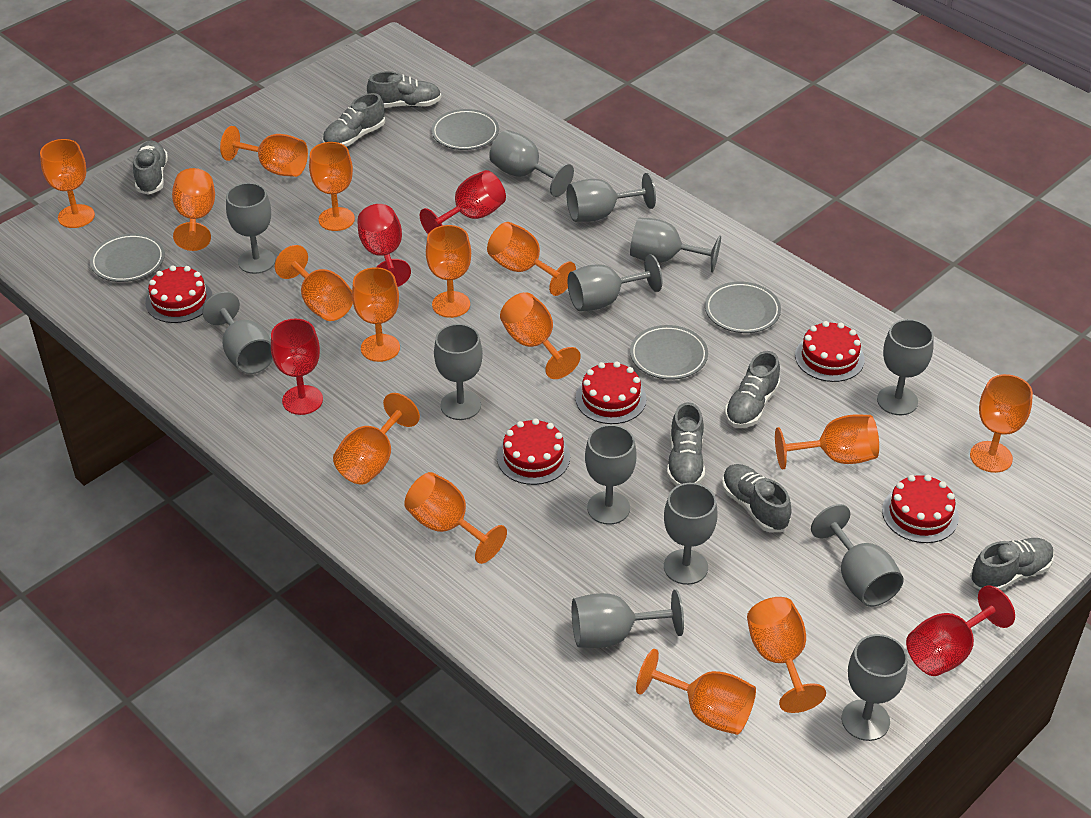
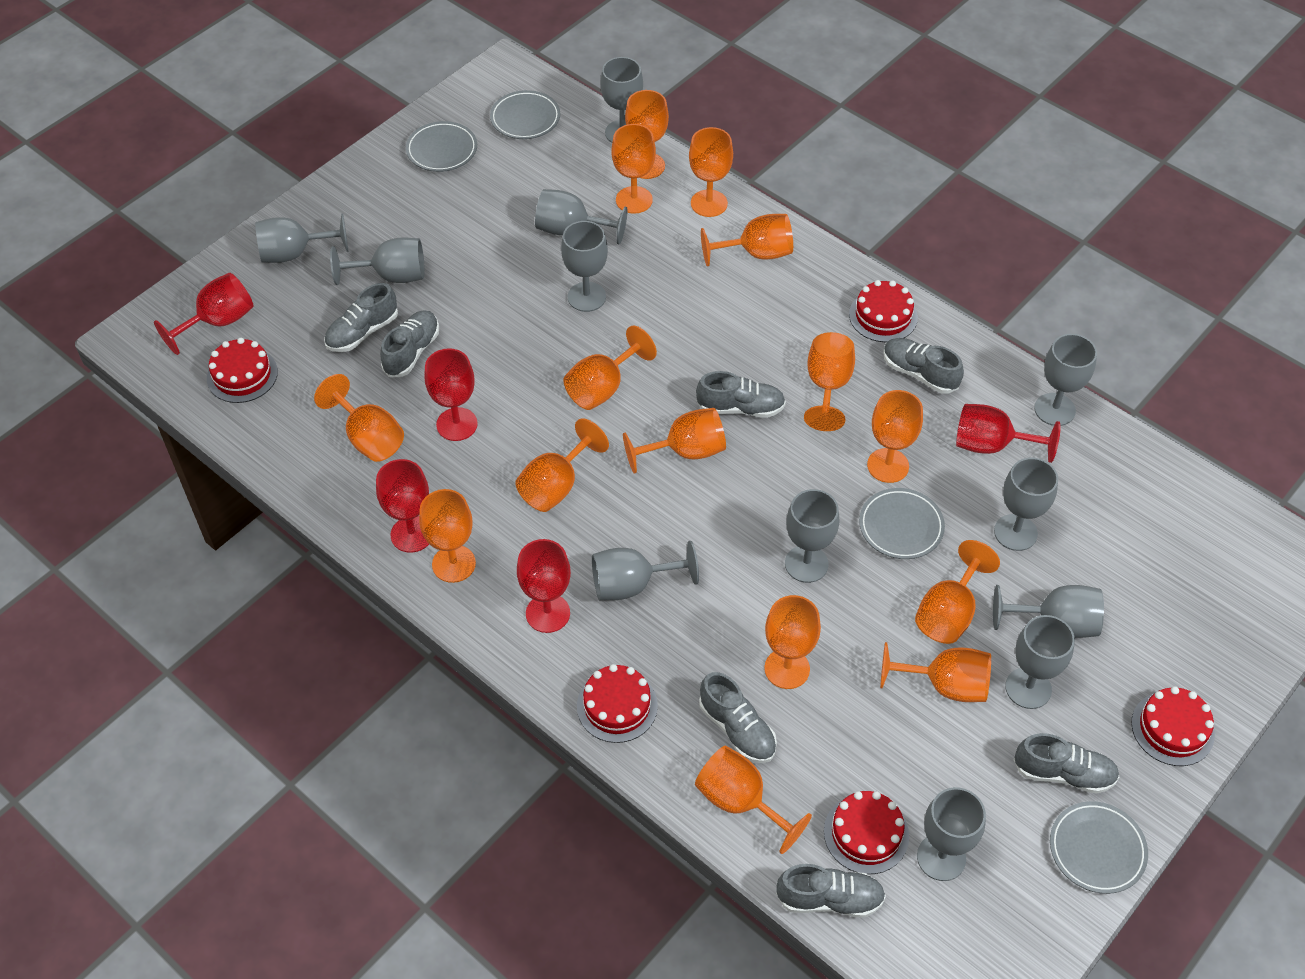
grey goblet: [202,292,273,374] [226,183,275,274] [434,324,483,420] [489,130,574,197] [566,173,656,222] [568,254,662,311] [572,590,684,648] [585,424,637,525] [630,217,721,272] [664,483,717,585] [811,504,904,607] [841,634,908,741] [877,319,934,415] = 13 -> [255,213,349,263] [330,237,425,285] [535,189,627,245] [561,221,608,312] [592,541,699,600] [601,57,643,143] [785,489,840,583] [917,787,986,881] [993,585,1104,638] [994,458,1058,551] [1005,615,1075,709] [1034,334,1097,426] = 12
red goblet: [271,319,323,415] [357,204,411,287] [420,170,506,234] [906,585,1015,676] = 4 -> [154,273,254,355] [376,459,429,553] [424,348,478,441] [517,539,571,633] [956,404,1061,463] = 5

